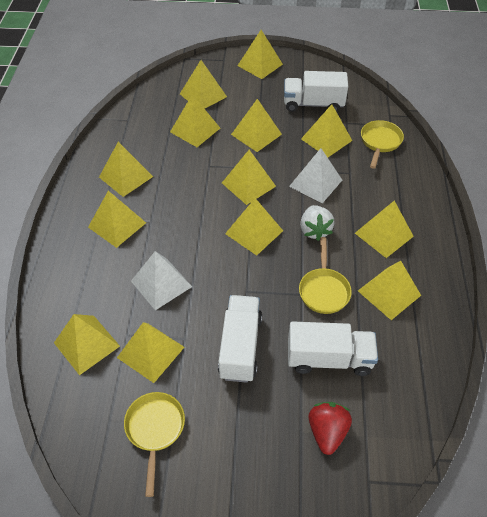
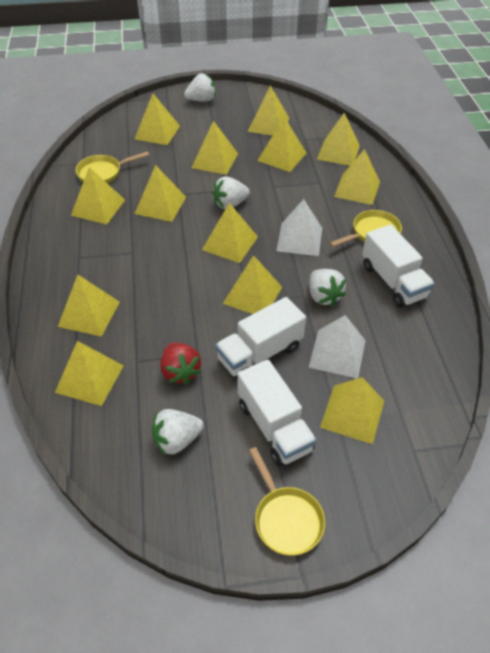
white strawberry: [300,205,335,241] = 1 -> [152,409,204,456] [184,74,216,102] [212,176,250,209] [309,269,346,306] = 4

